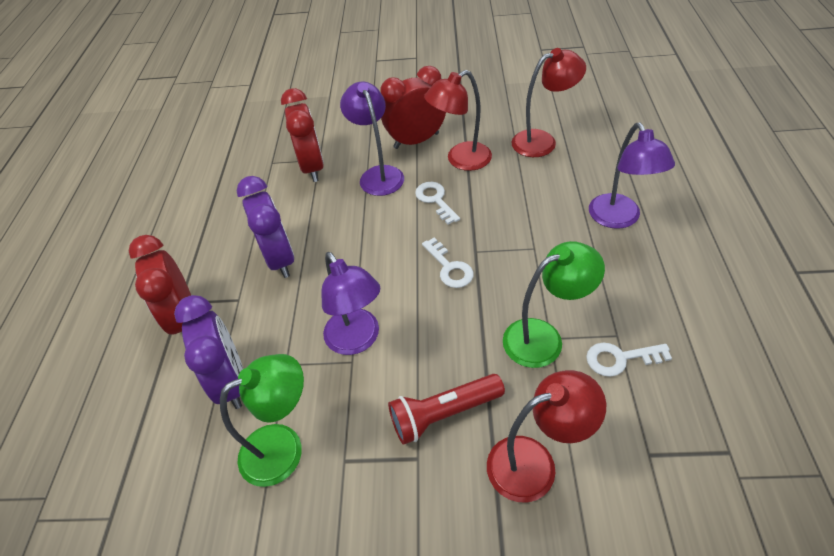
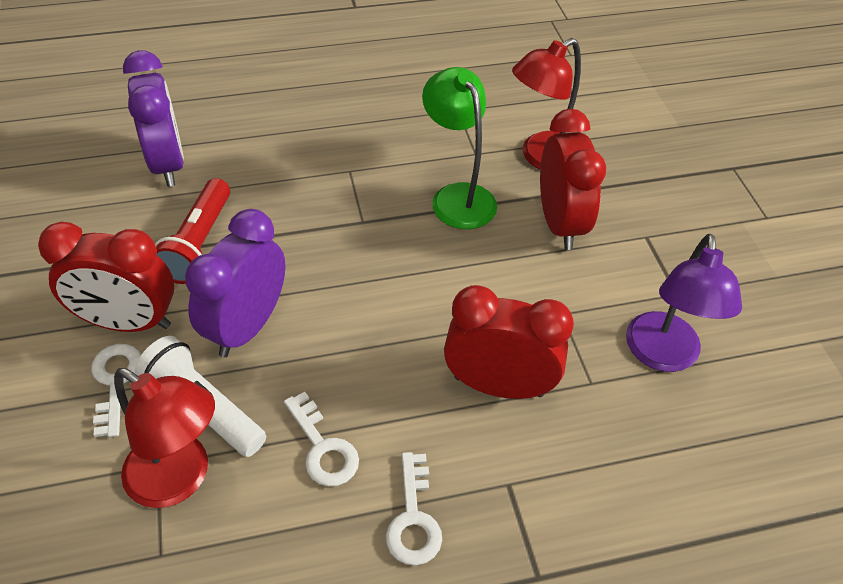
green lamp: [220,354,304,487] [503,241,605,368] = 2 -> [422,67,497,229] = 1
purple lamp: [322,252,381,355] [340,82,404,196] [589,122,675,229] = 3 -> [626,234,742,372] = 1
red lamp: [424,70,492,171] [487,370,606,503] [512,48,586,157] = 3 -> [114,368,215,508] [512,38,581,169] = 2
white flashlight: none = 0 -> [135,336,266,457] = 1

